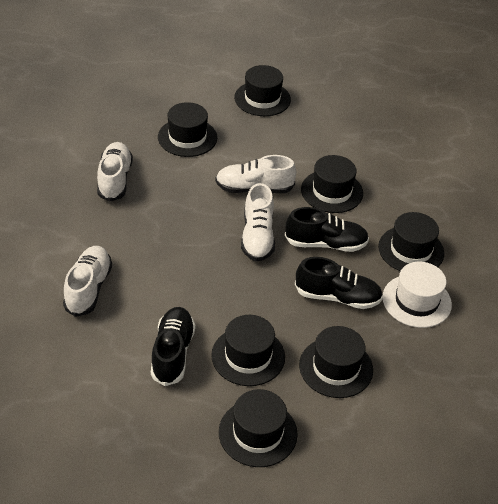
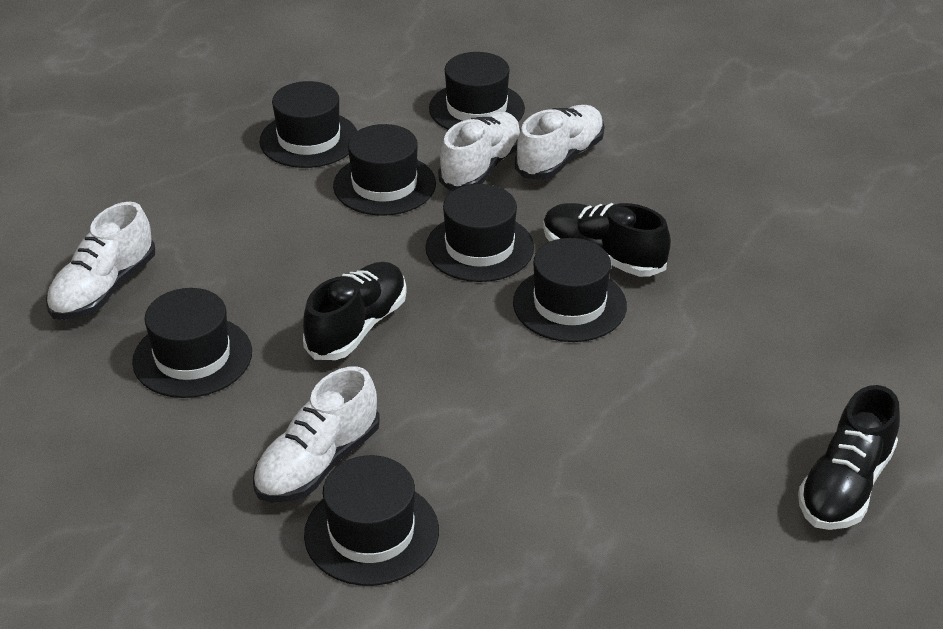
white hat: [383,262,452,328] = 1 -> none = 0

